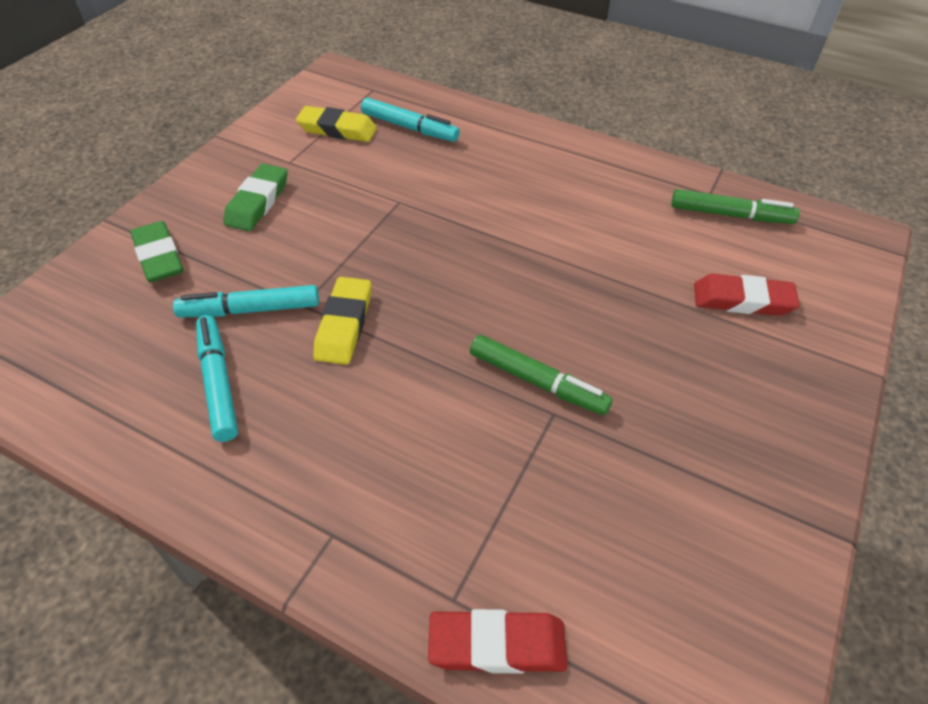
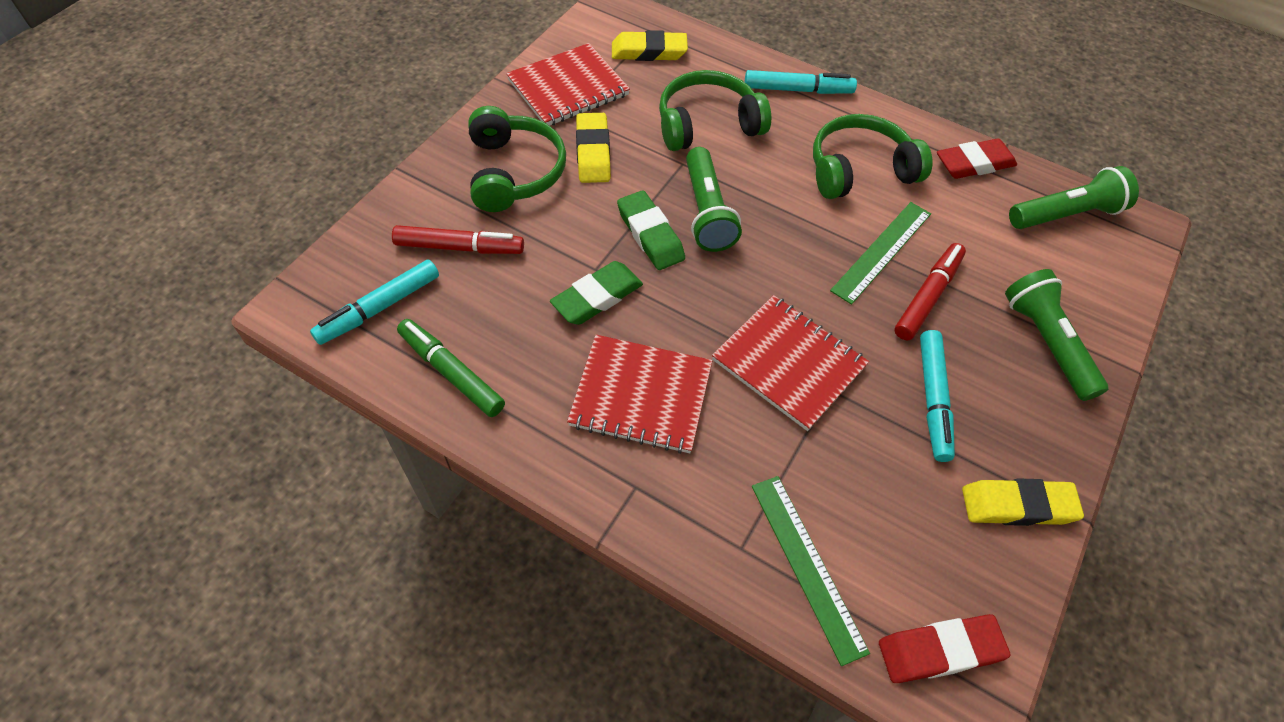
green flashlight: none = 0 -> [686,147,742,252] [1005,269,1108,401] [1009,166,1139,229] = 3
green headphones: none = 0 -> [468,106,566,212] [659,70,771,151] [813,114,933,199] = 3
green marker: [470,335,613,415] [671,189,800,224] = 2 -> [397,319,505,417] = 1
green ruler: none = 0 -> [752,476,870,666] [830,202,931,305] = 2
red marker: none = 0 -> [392,225,524,254] [894,243,966,340] = 2
red notebook: none = 0 -> [506,43,630,126] [567,335,712,454] [712,295,869,431] = 3
yellow eraser: [296,106,377,142] [313,277,371,365] = 2 -> [576,113,611,183] [612,30,688,61] [962,478,1084,526] = 3

